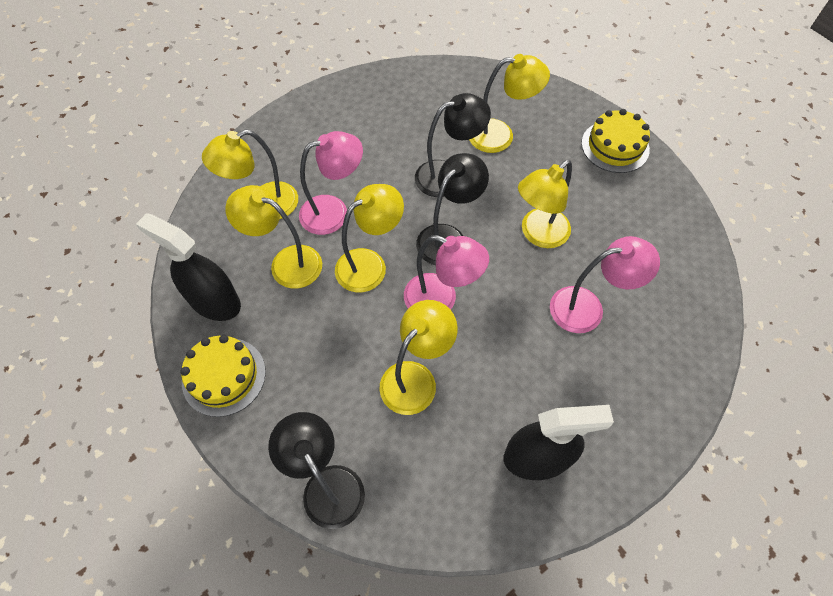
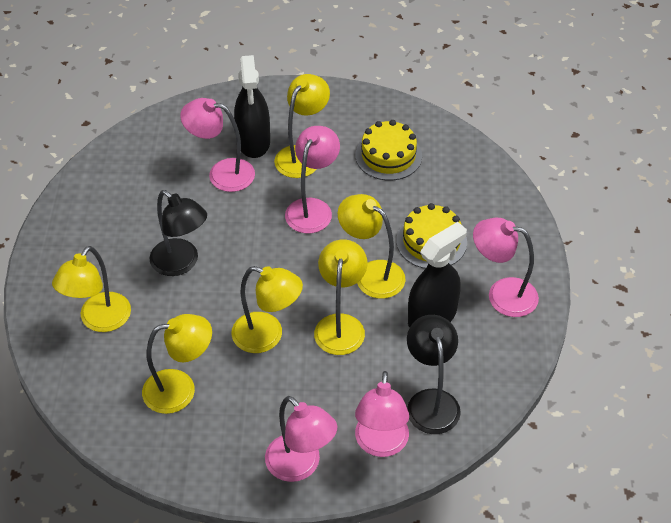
black lamp: [268,412,365,529] [415,93,491,197] [416,153,489,265] = 3 -> [149,190,207,276] [407,315,461,434] = 2
pink lamp: [299,131,363,235] [404,235,489,310] [550,236,660,333] = 3 -> [180,98,255,192] [265,396,337,482] [285,126,340,233] [355,371,409,457] [473,218,539,317] = 5

